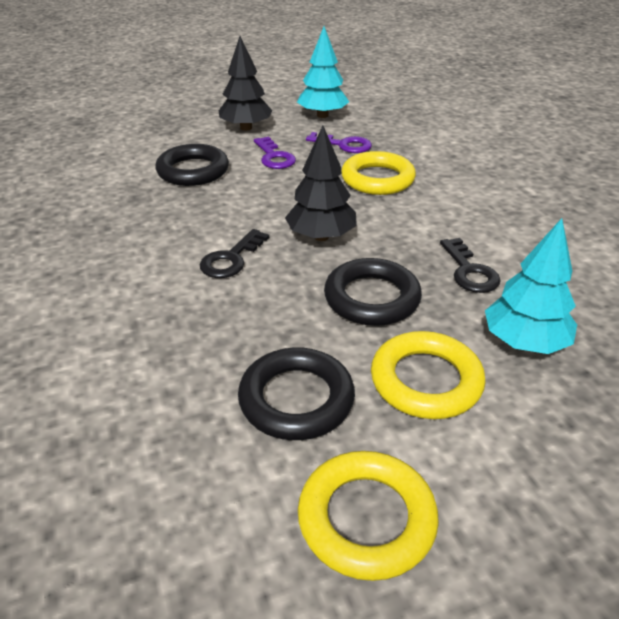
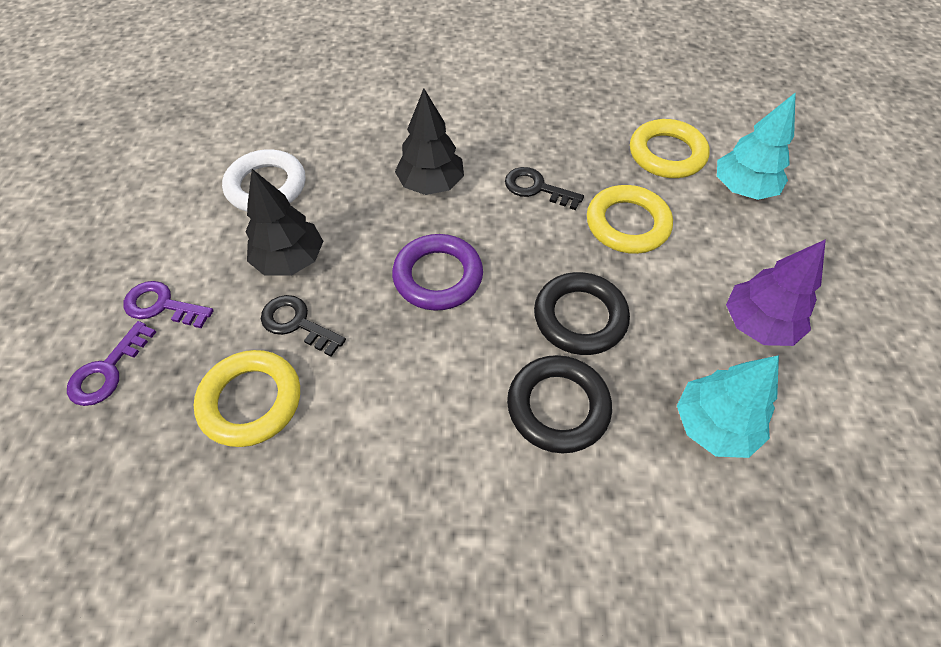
black ring: [155,144,229,186] [238,347,355,440] [324,258,422,326] = 3 -> [507,355,612,453] [534,272,630,355] = 2
purple ring: none = 0 -> [392,234,483,311] = 1
purple tree: none = 0 -> [726,239,826,346] = 1
white ring: none = 0 -> [222,149,305,212] = 1

